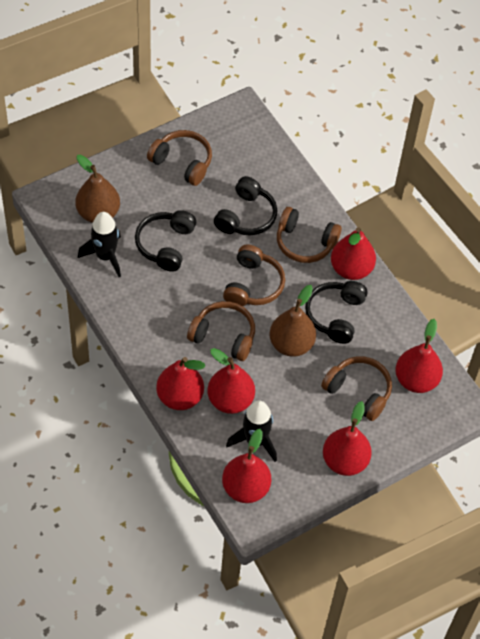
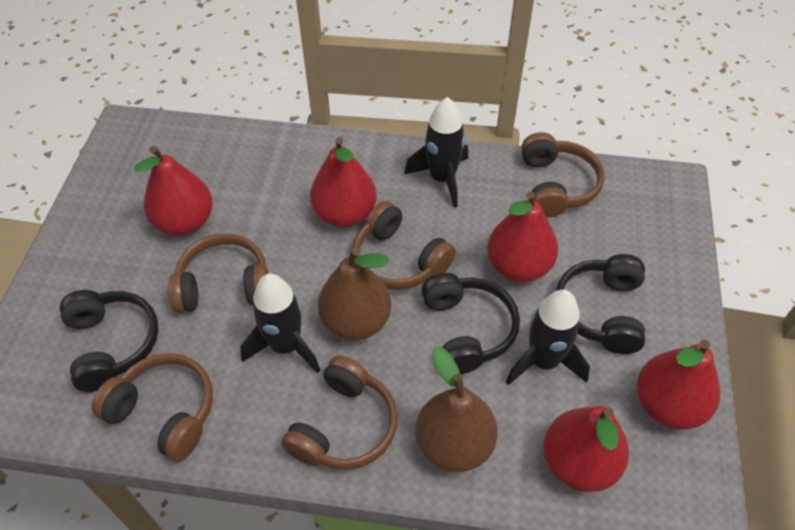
black rocket: [78,212,121,277] [226,401,277,462] = 2 -> [240,273,320,373] [404,97,468,208] [506,289,590,385] = 3
red pear: [156,357,205,410] [207,348,255,414] [222,429,271,503] [323,401,372,476] [331,227,376,280] [395,319,443,393] = 6 -> [134,146,213,236] [310,137,377,227] [487,191,558,282] [544,406,629,492] [637,340,721,429] = 5

